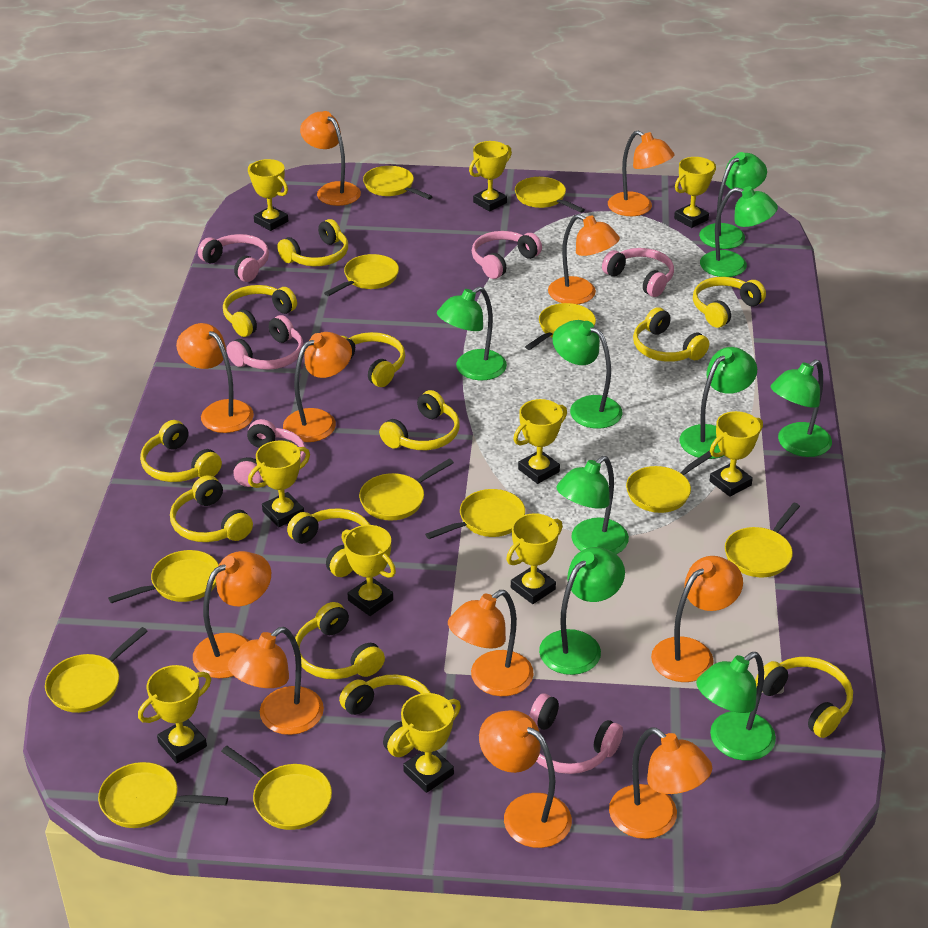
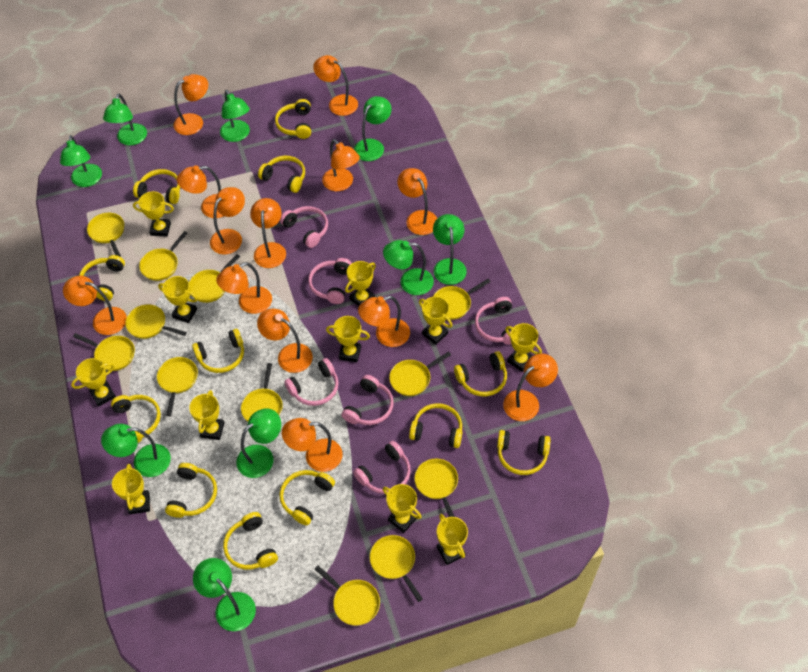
orange lamp: [176,323,254,433] [193,551,271,678] [228,627,324,735] [283,332,352,442] [300,111,361,206] [448,590,534,696] [479,710,572,848] [548,214,620,304] [608,131,675,216] [609,727,712,839] [651,556,743,682] = 11 -> [63,276,127,335] [174,74,208,135] [177,165,224,218] [210,187,245,255] [216,262,272,314] [250,198,286,268] [257,309,313,373] [282,418,342,472] [313,55,358,116] [322,139,360,191] [358,296,410,347] [397,168,437,235] [503,354,558,421] = 13
yellow trophy: [138,665,211,763] [248,159,288,231] [248,440,310,527] [342,525,396,616] [394,693,461,793] [469,141,512,211] [506,513,563,604] [513,399,567,484] [674,157,716,228] [709,411,763,497] = 10 -> [71,358,116,407] [112,464,150,514] [133,191,174,236] [158,276,198,323] [189,390,224,440] [326,316,370,362] [345,261,376,306] [383,484,422,533] [419,296,453,345] [437,514,468,565] [505,323,542,372] = 11

